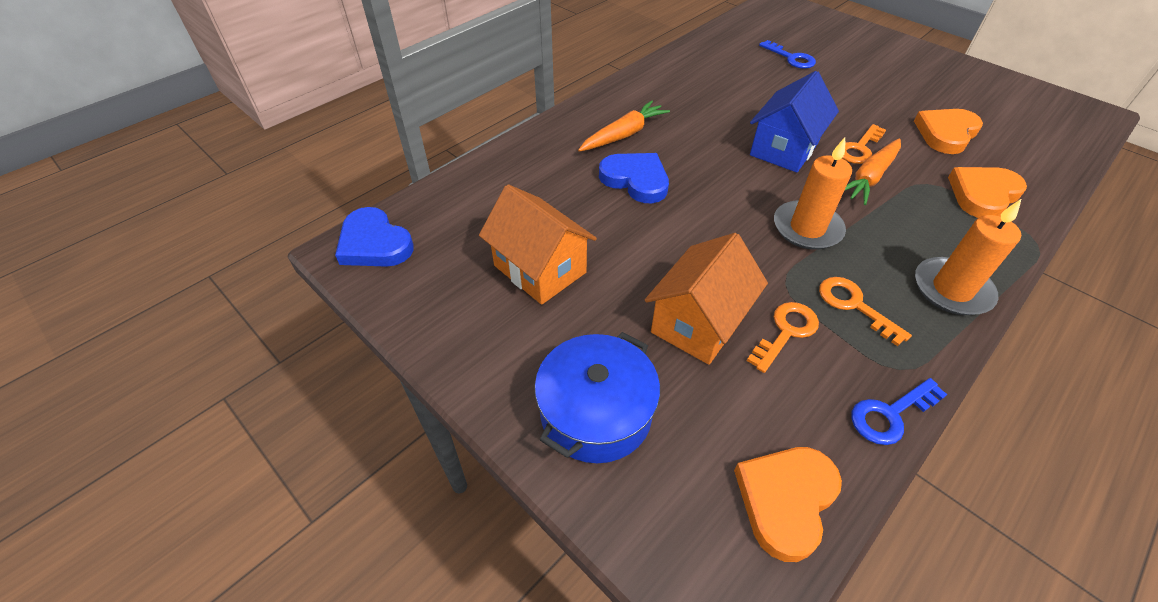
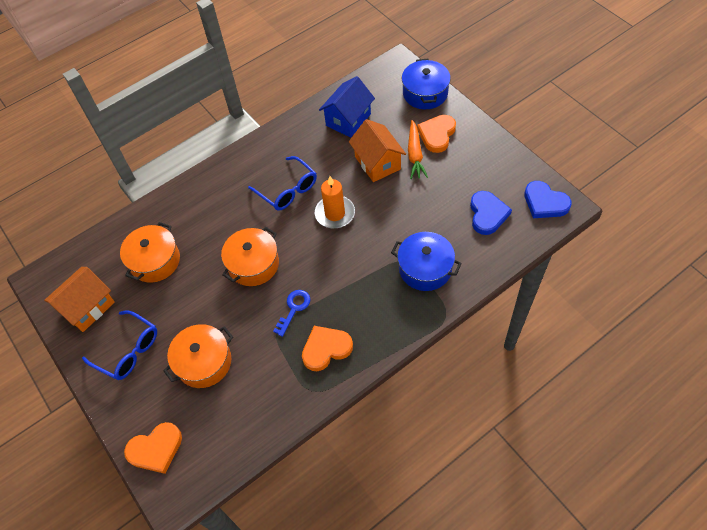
blue glasses: none = 0 -> [82,310,157,380] [248,156,317,211] = 2
blue key: [759,40,816,69] [851,378,947,445] = 2 -> [273,290,310,337] = 1
blue pot: [534,332,660,463] = 1 -> [391,232,462,291] [402,59,451,109] = 2
orange candle: [774,138,852,250] [915,199,1021,315] = 2 -> [315,176,355,228] = 1
orange carrot: [578,100,670,152] [844,138,901,205] = 2 -> [408,120,428,179] = 1
orange key: [747,302,819,373] [819,277,912,346] [842,124,886,164] = 3 -> none = 0
orange pot: none = 0 -> [120,222,180,283] [163,324,233,388] [221,227,279,286] = 3

